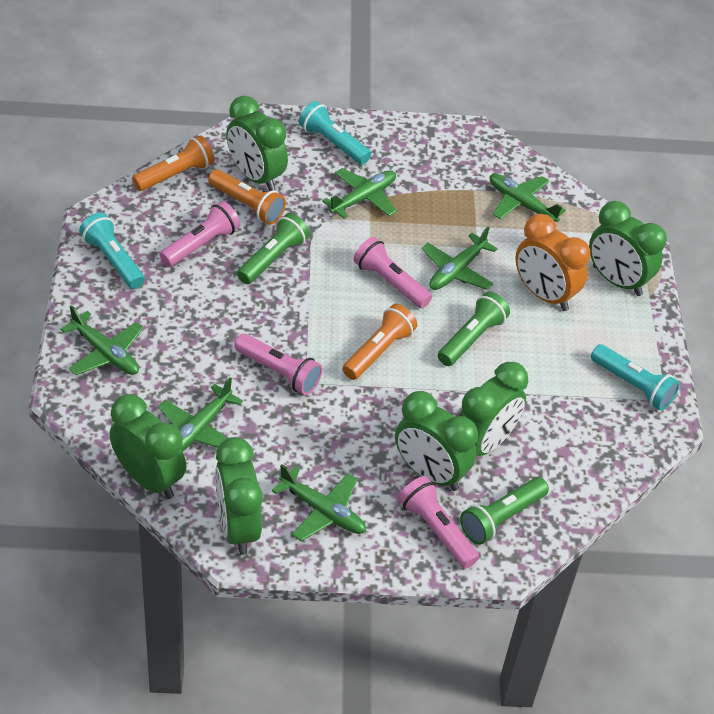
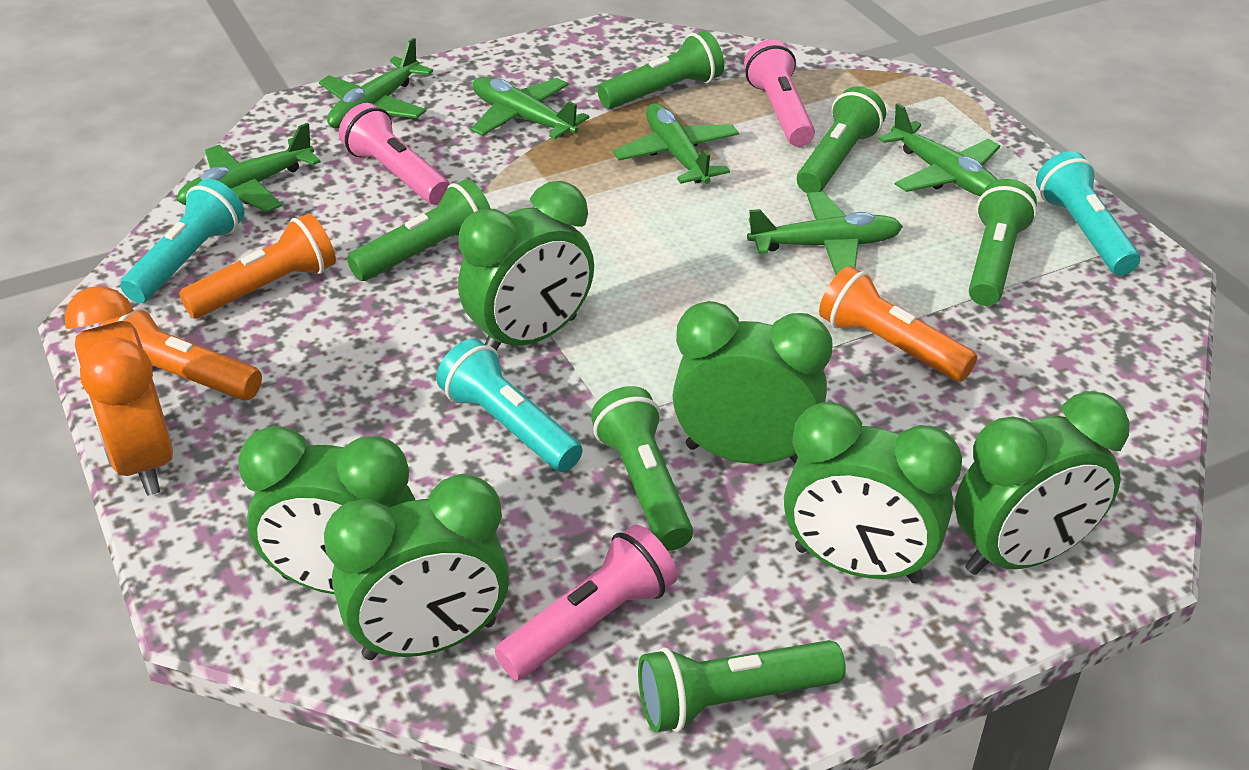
green flashlight: [237,213,310,284] [438,292,510,366] [460,477,549,545] = 3 -> [347,179,491,281] [591,386,693,550] [597,31,724,109] [638,640,846,733] [797,86,886,193] [969,179,1037,306] = 6
pink flashlight: [160,201,240,267] [234,334,322,395] [354,237,432,308] [398,476,479,569] = 4 -> [339,103,450,205] [495,524,677,680] [744,40,815,147] = 3

